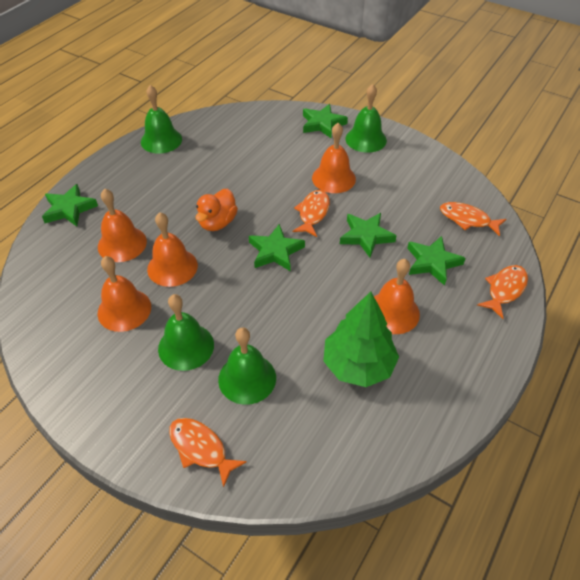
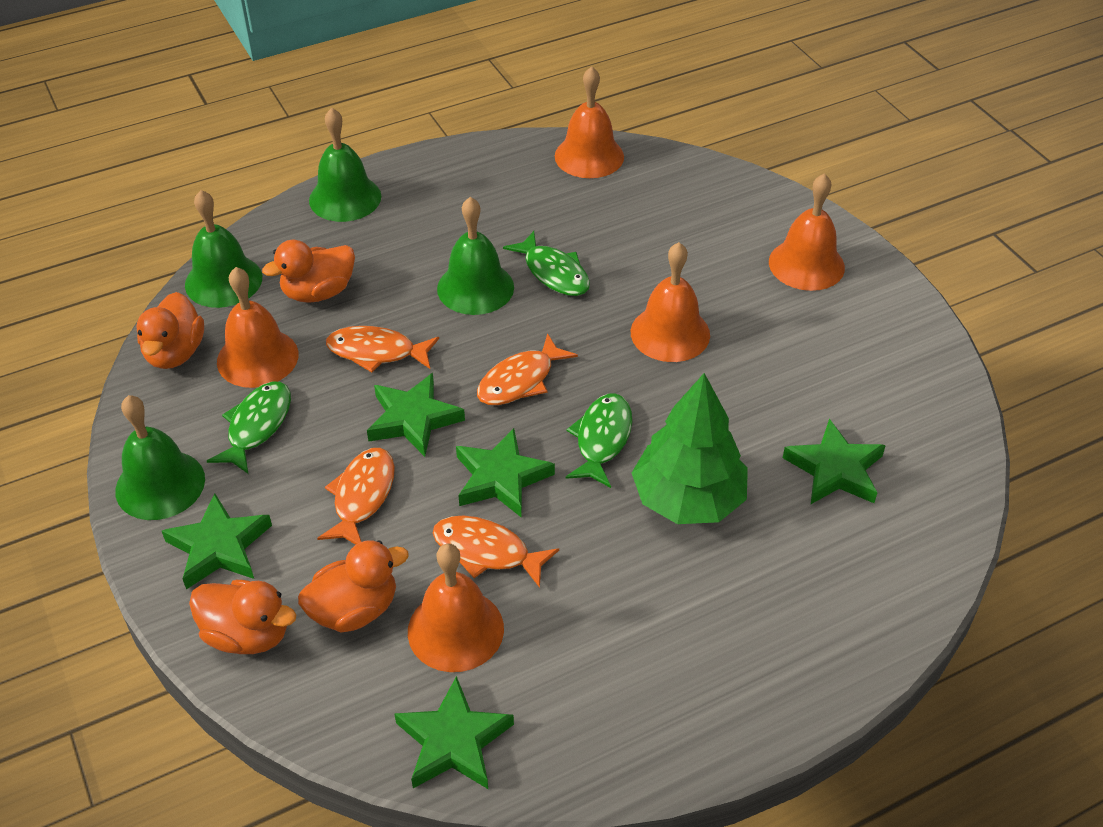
green fish: none = 0 -> [207,381,291,474] [503,231,590,296] [565,394,632,488] = 3
orange duck: [196,189,238,231] = 1 -> [136,292,204,369] [189,580,296,654] [262,240,355,303] [298,540,409,632] = 4

